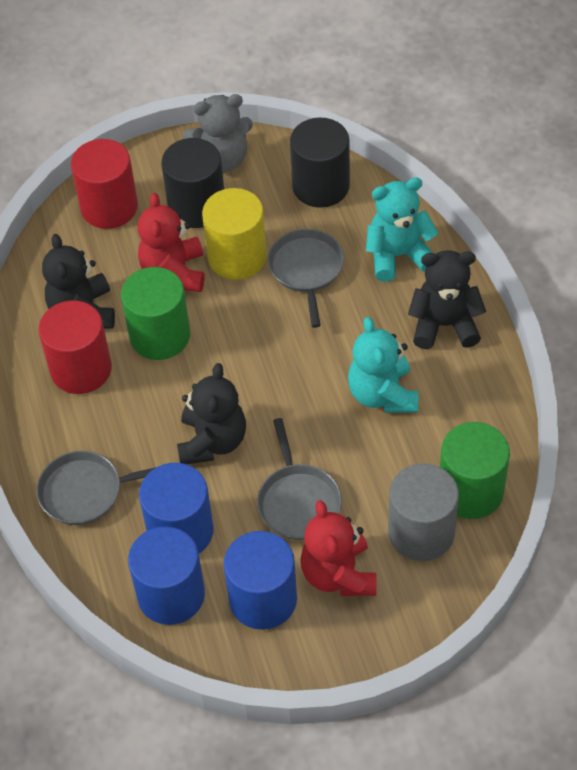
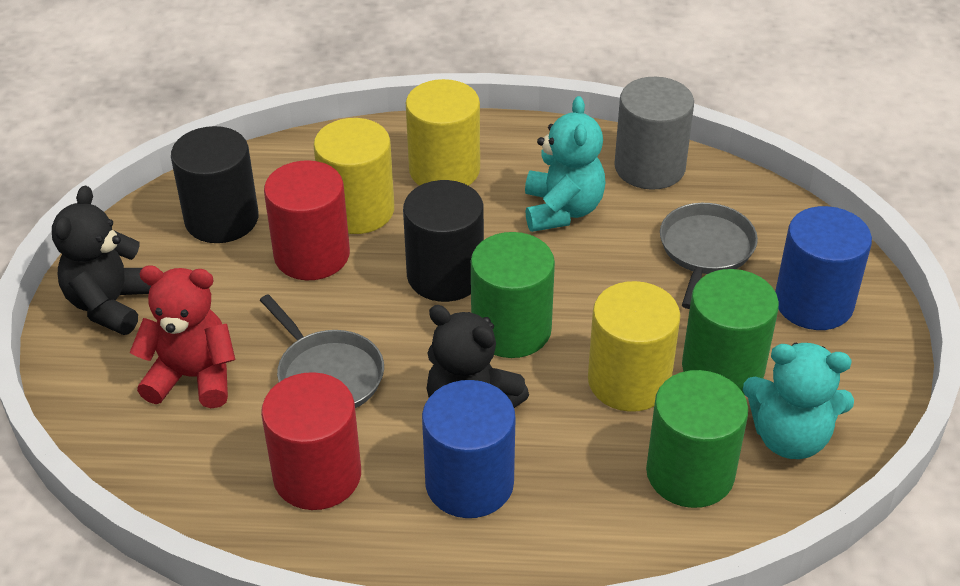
black teddy bear: [42,234,115,328] [177,363,246,464] [408,250,486,349] = 3 -> [52,186,151,335] [426,305,529,408] = 2
blue cylinder: [128,526,205,625] [139,463,214,553] [224,531,297,630] = 3 -> [422,380,516,518] [775,206,872,330] = 2
green cylinder: [121,267,190,360] [440,422,510,519] = 2 -> [471,232,555,358] [646,370,748,508] [682,269,779,395] = 3
grey pan: [36,451,155,525] [257,418,342,540] [268,229,344,328] = 3 -> [260,294,384,408] [660,203,758,309] = 2
grey teddy bear: [183,94,253,172] = 1 -> none = 0
red teddy bear: [137,193,205,292] [300,500,376,596] = 2 -> [130,265,236,408] = 1
yellow cylinder: [202,188,267,280] = 1 -> [314,118,394,234] [406,79,480,186] [588,281,680,412] = 3

